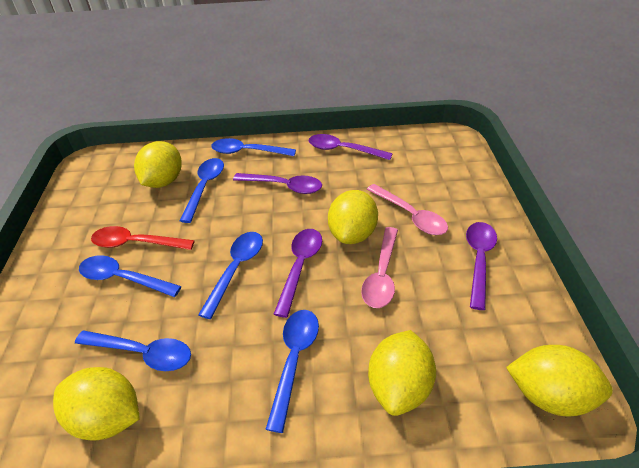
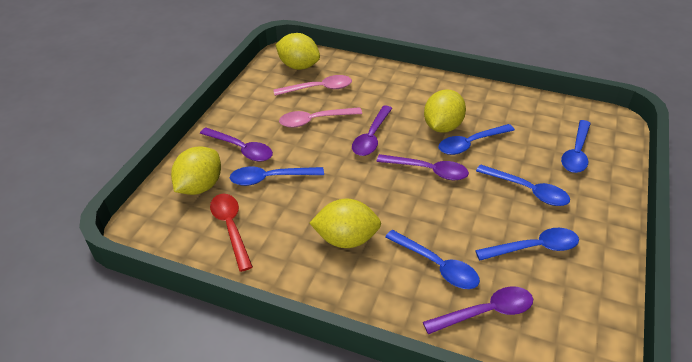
yellow lemon: [53,367,140,441] [134,141,182,188] [328,190,378,244] [368,330,436,416] [506,345,613,416] = 5 -> [171,147,221,195] [276,33,320,70] [310,198,381,248] [424,89,466,133] = 4

